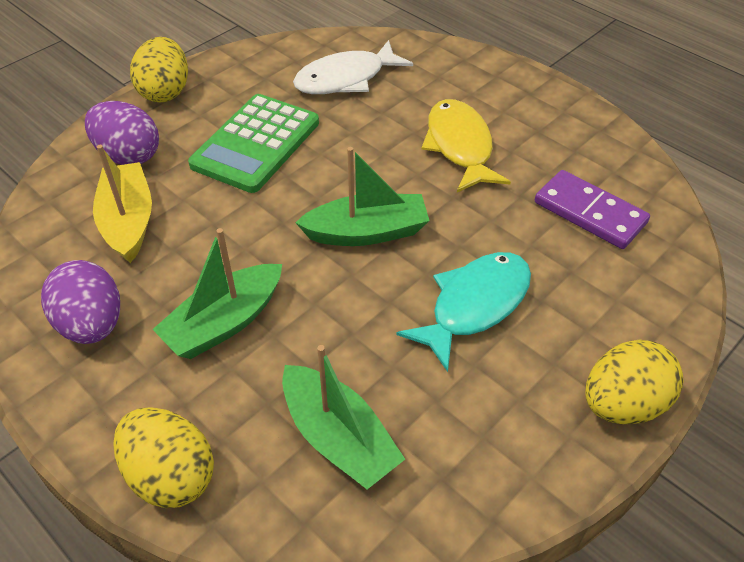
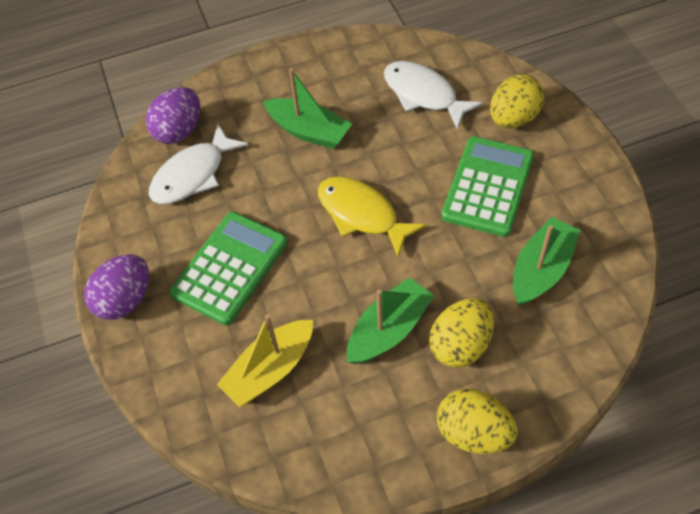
green calculator: [188,94,319,193] = 1 -> [169,212,287,325] [441,136,534,237] = 2
purple domino: [535,170,650,249] = 1 -> none = 0
turquoise fish: [396,252,531,372] = 1 -> none = 0
white fish: [293,40,413,94] = 1 -> [149,124,248,204] [384,61,483,129] = 2

